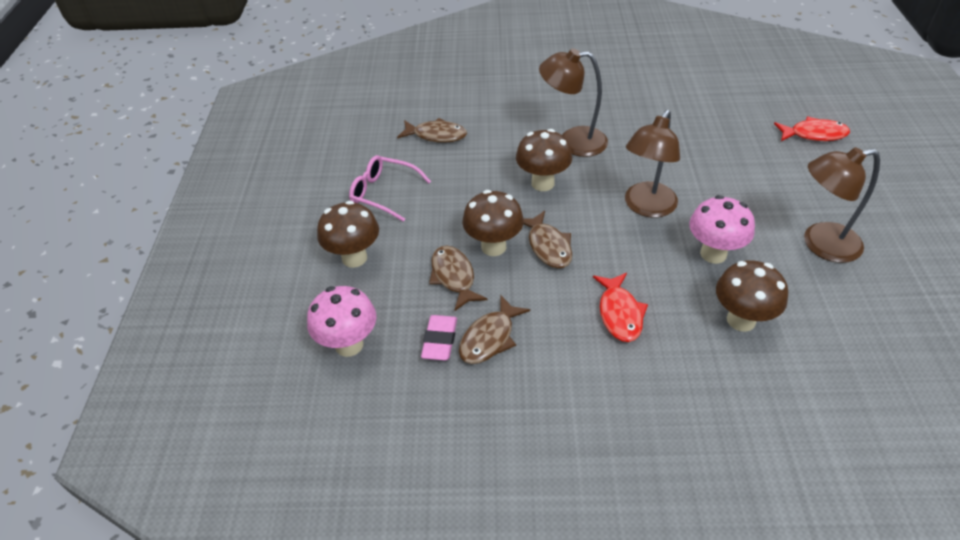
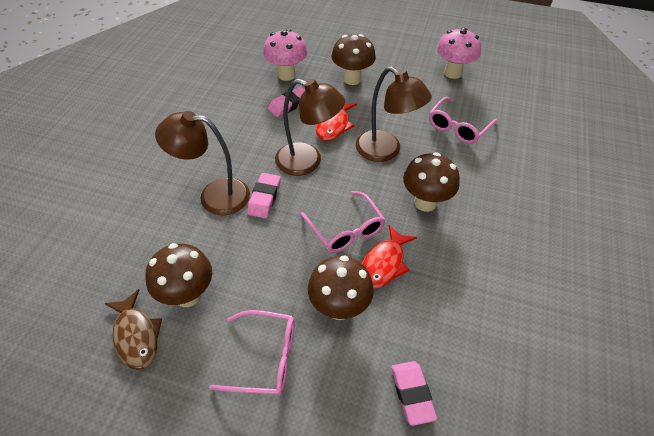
brown fish: [397,118,467,143] [429,246,487,311] [459,295,530,364] [524,211,572,269] = 4 -> [104,289,162,370] = 1
pink eraser: [421,315,457,361] = 1 -> [247,173,281,218] [268,87,305,117] [391,361,437,426] = 3
pink glasses: [349,155,431,222] = 1 -> [209,310,294,396] [301,191,385,253] [429,97,497,144] = 3

